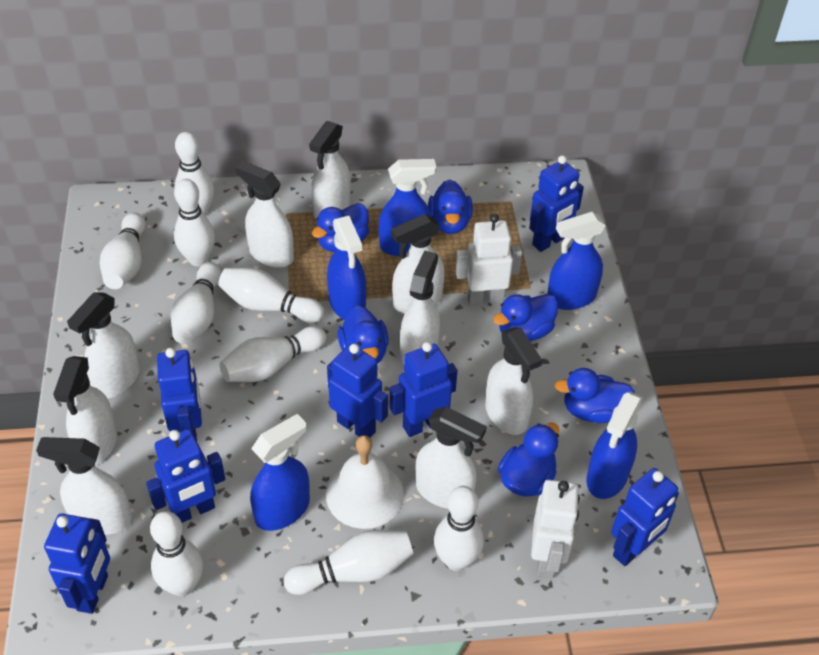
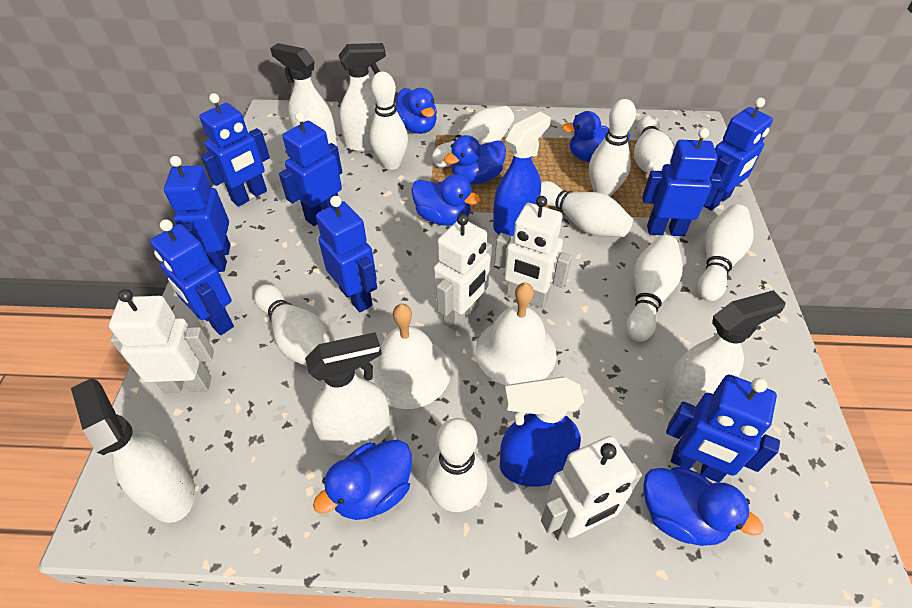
blue robot: [44,513,110,614] [146,429,225,523] [157,348,202,441] [327,344,388,438] [390,342,458,437] [529,155,584,252] [611,468,679,566] = 7 -> [150,219,234,335] [164,156,231,272] [199,93,270,207] [279,112,342,226] [316,196,377,312] [642,128,722,236] [666,375,780,482] [704,98,773,211] = 8
blue spray bottle: [250,414,310,531] [327,216,366,320] [379,159,436,257] [548,212,606,310] [587,392,643,499] = 5 -> [493,112,550,236] [500,376,584,487] = 2
white bell: [326,435,404,529] = 1 -> [369,304,451,409] [476,282,557,385] = 2
white robot: [456,214,522,306] [531,480,580,578] = 2 -> [109,289,214,393] [434,214,492,331] [495,196,572,309] [541,436,642,541] = 4
white spray bottle: [36,437,132,535] [53,356,117,465] [67,292,140,398] [235,161,294,268] [309,121,350,219] [391,214,445,313] [400,250,440,365] [416,407,487,509] [485,327,542,435] = 9 -> [71,378,195,523] [270,43,338,147] [305,332,391,455] [338,43,386,152] [662,290,786,412] = 5

